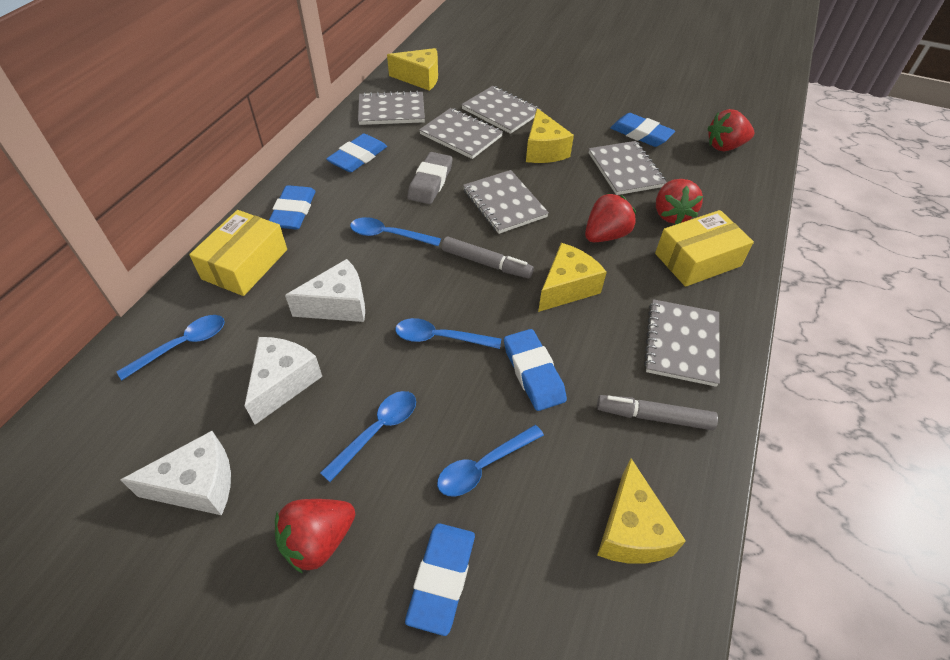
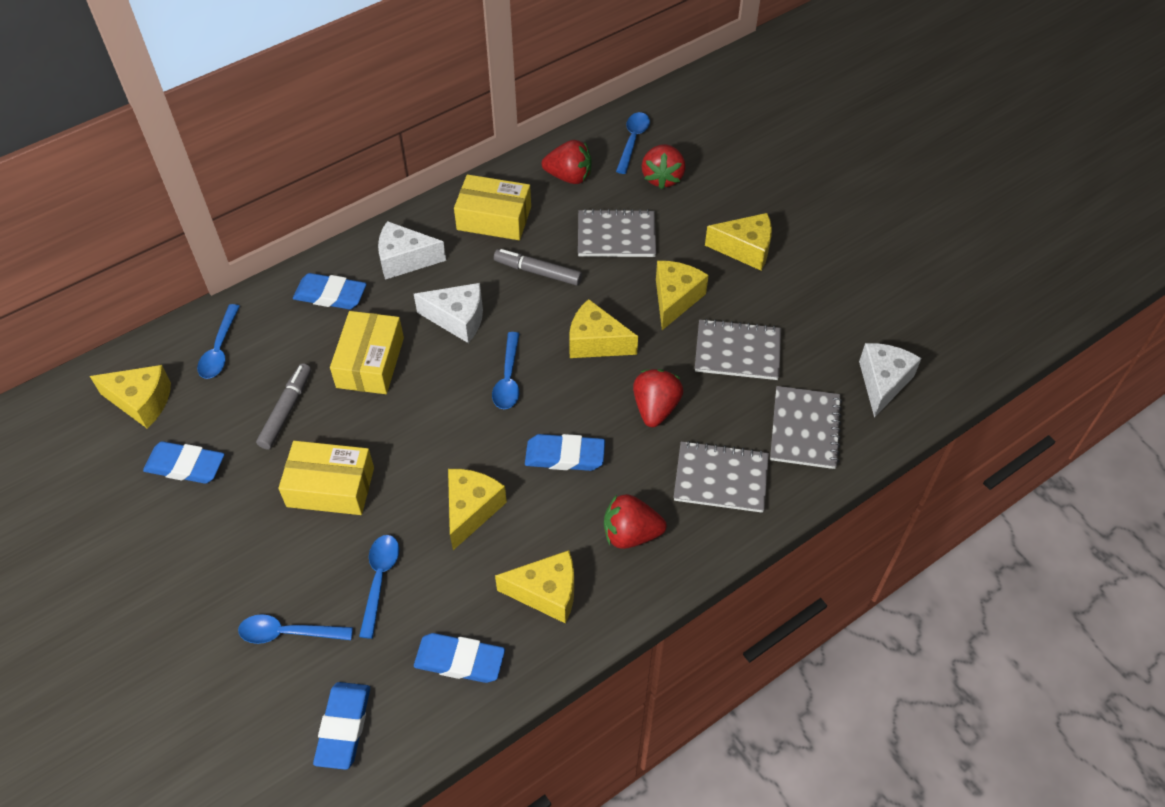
grey eraser: [407,152,453,204] = 1 -> none = 0
grey notebook: [358,91,425,125] [419,108,503,159] [461,86,541,134] [463,170,549,234] [589,141,667,195] [644,299,720,387] = 6 -> [578,209,656,257] [674,441,769,513] [695,319,781,380] [770,386,842,469] = 4
yellow box: [189,210,287,296] [655,210,754,287] = 2 -> [278,441,374,515] [330,311,404,394] [454,174,531,240] = 3
yellow cheese: [387,48,438,91] [526,108,574,163] [538,243,607,312] [597,458,686,564] = 4 -> [90,365,171,429] [448,469,507,550] [495,550,574,624] [569,299,638,358] [656,261,709,330] [705,213,772,270] = 6

